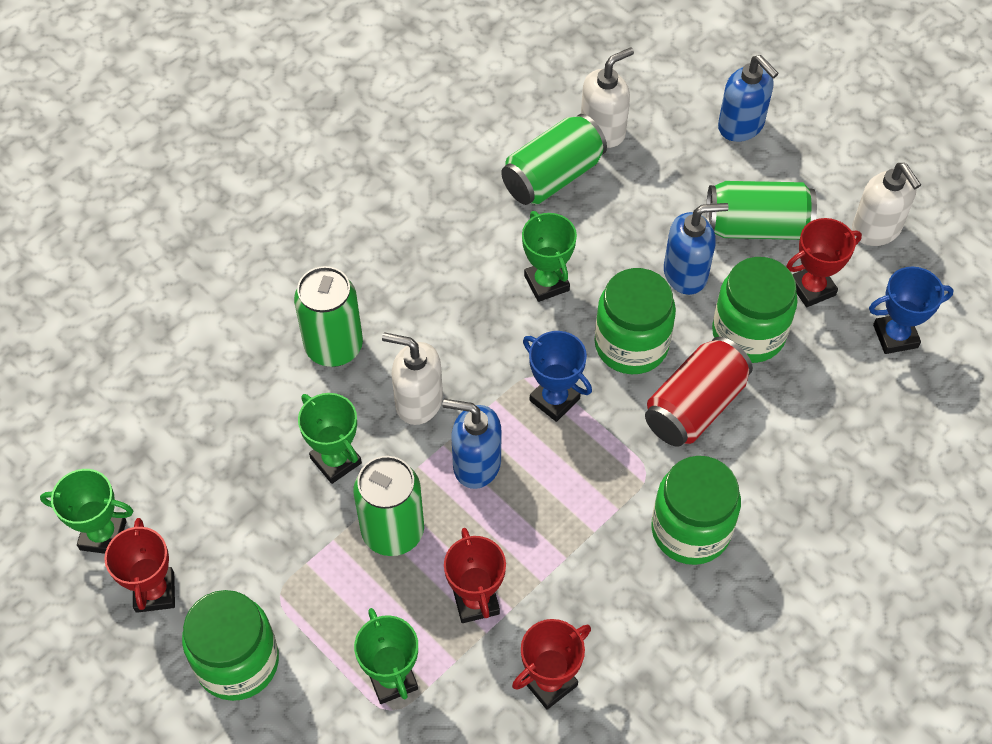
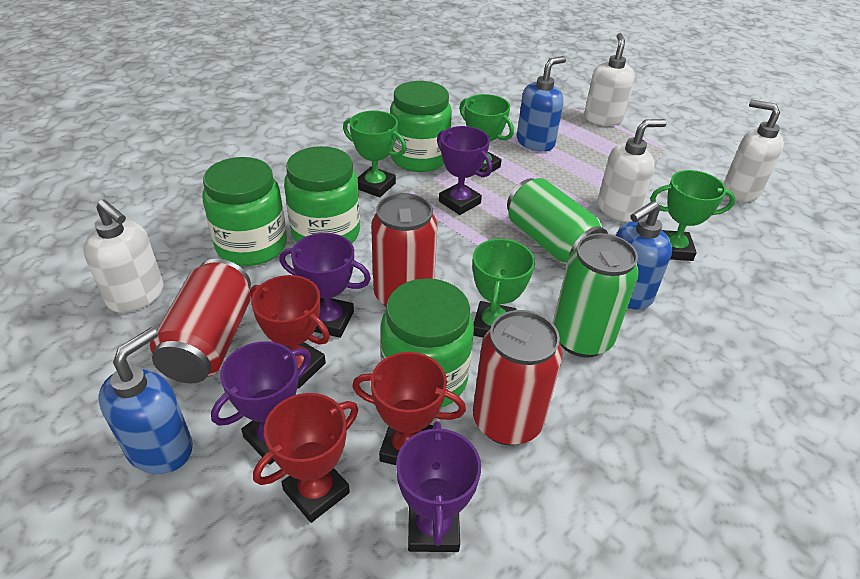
blue trophy: [523,331,592,422] [869,266,954,354] = 2 -> none = 0
green can: [294,266,363,367] [354,456,424,556] [501,114,607,205] [706,181,817,240] = 4 -> [507,178,608,265] [553,233,639,358] = 2
purple trophy: none = 0 -> [211,341,311,465] [279,233,371,338] [396,421,481,552] [437,126,492,215] = 4
red can: [645,337,753,447] = 1 -> [150,258,251,383] [371,193,437,307] [473,310,562,445] = 3
red trophy: [104,518,175,613] [444,528,506,623] [512,619,591,710] [786,218,862,307] = 4 -> [250,275,330,389] [253,393,358,523] [352,352,466,465] = 3
white soap dispenser: [382,333,443,425] [581,47,634,148] [852,163,921,246] = 3 -> [83,199,164,313] [584,33,635,126] [598,119,667,222] [723,100,784,202] = 4

